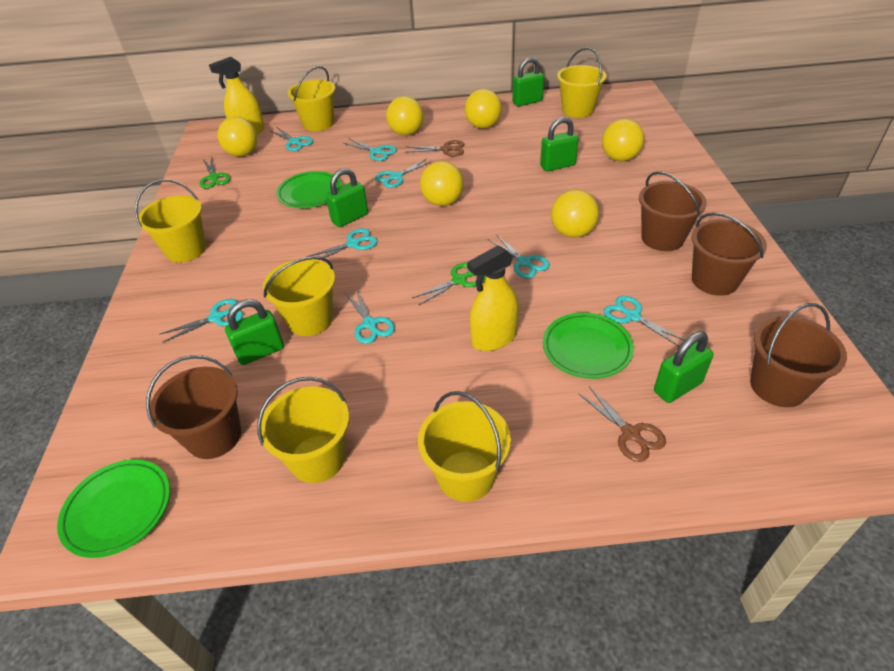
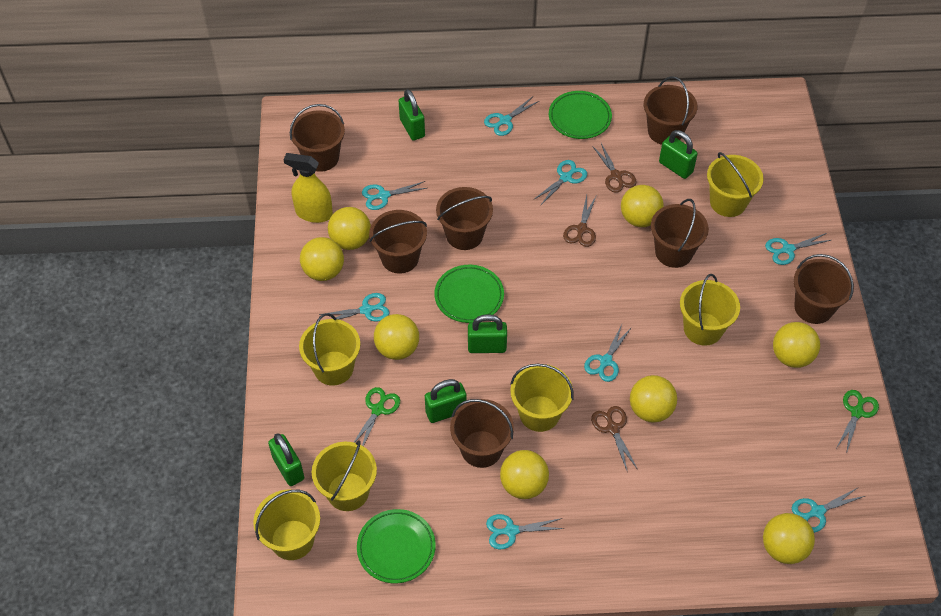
brown bucket: [146,355,241,459] [639,171,707,251] [691,212,767,296] [750,303,847,407] = 4 -> [290,104,345,172] [369,210,427,274] [436,187,493,250] [450,399,514,468] [644,76,698,145] [651,199,709,268] [794,254,854,324] = 7
brown scissors: [405,140,464,156] [578,386,666,462] = 2 -> [563,195,596,247] [591,406,638,470] [592,143,637,193] = 3
yellow ball: [218,117,258,157] [386,96,424,136] [420,161,464,206] [465,89,502,128] [551,190,599,238] [602,119,644,161] = 6 -> [300,237,344,281] [328,207,371,250] [374,314,419,360] [500,450,549,499] [621,185,664,227] [630,375,677,423] [763,513,815,564] [773,322,820,368] = 8
yellow spray bottle: [209,57,265,134] [467,246,519,351] = 2 -> [283,153,333,223] = 1

